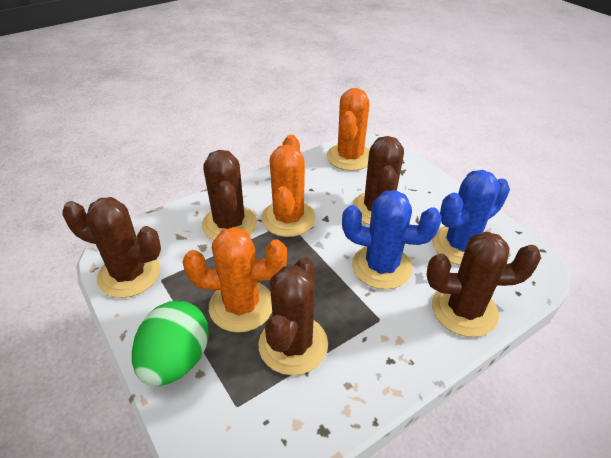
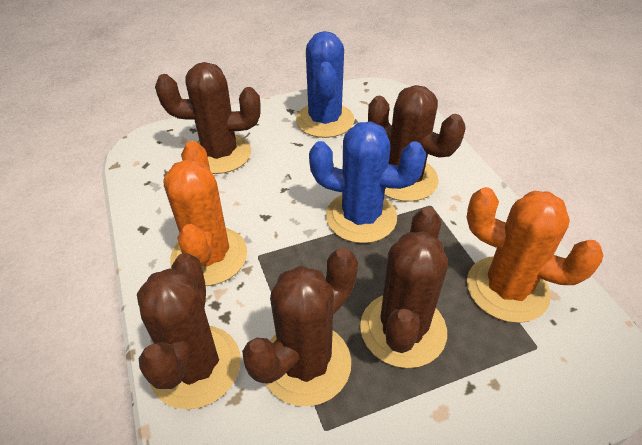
green egg: [132,301,209,386] = 1 -> none = 0
orange cactus: [182,227,287,333] [261,135,316,237] [327,88,370,171] = 3 -> [163,141,247,286] [466,187,603,323] = 2

